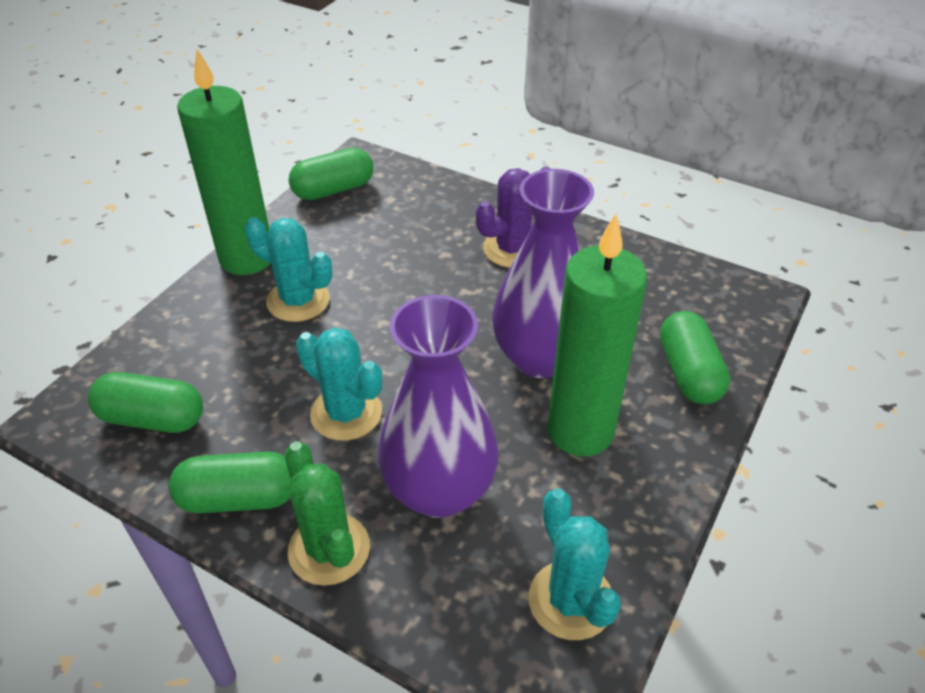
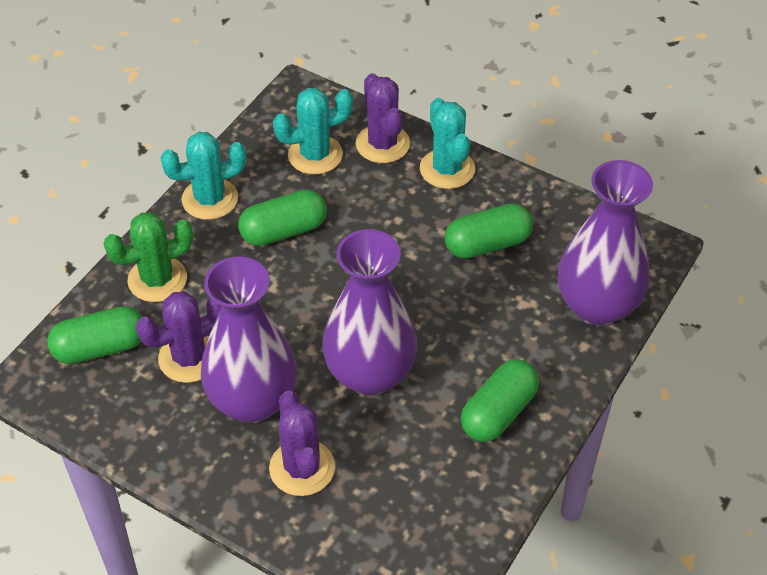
green candle: [177,49,271,275] [547,214,647,457] = 2 -> none = 0
purple cactus: [476,167,550,268] = 1 -> [136,291,221,383] [269,390,335,496] [356,73,410,163] = 3
purple vase: [378,295,499,518] [492,169,594,378] = 2 -> [201,257,297,423] [322,229,417,395] [558,160,653,326] = 3

